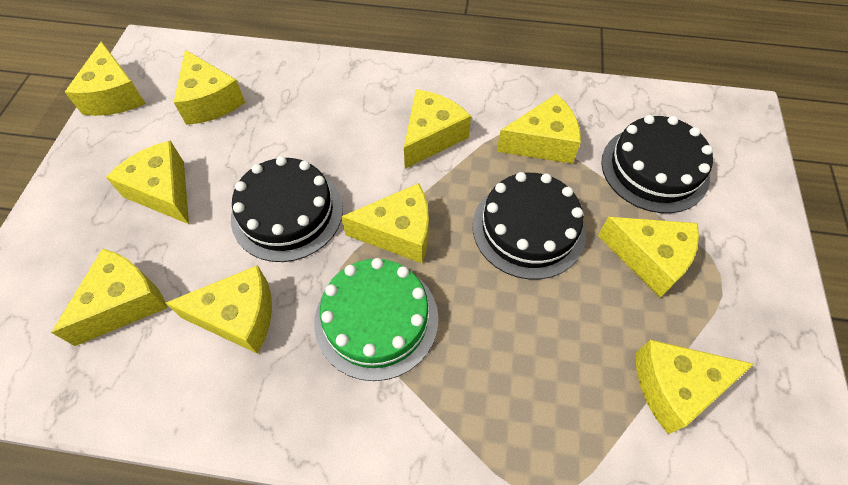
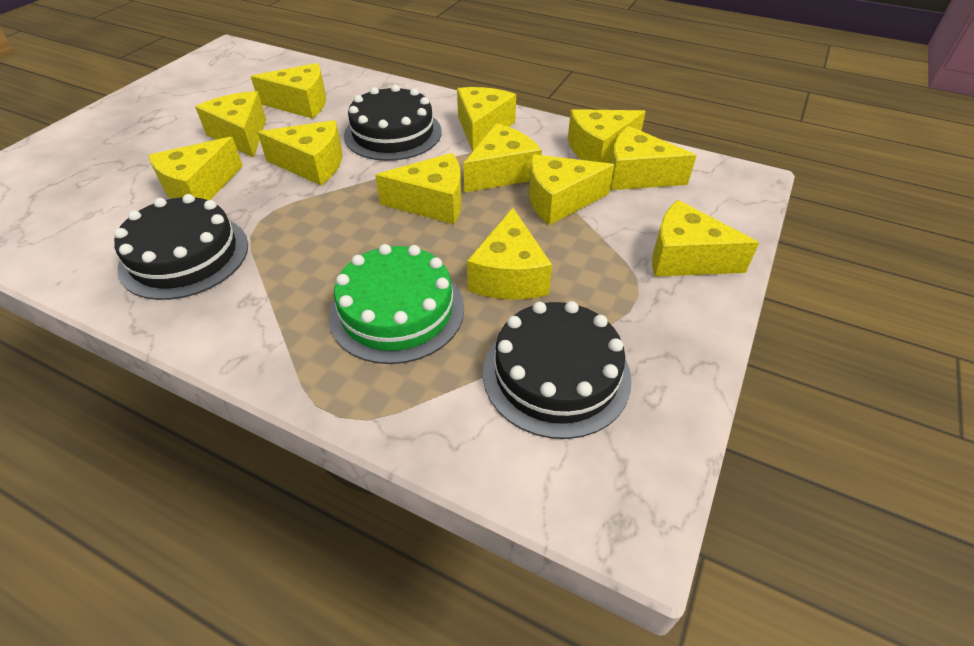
yellow cheese: [51,248,168,346] [65,41,146,116] [106,141,189,224] [166,265,272,354] [174,50,245,125] [341,183,429,263] [404,89,471,169] [497,94,581,164] [598,217,699,298] [636,340,754,434] = 10 -> [148,137,243,200] [195,91,266,158] [251,63,326,119] [257,120,342,185] [375,153,462,224] [457,87,516,152] [463,123,542,193] [467,208,552,300] [529,154,614,225] [568,109,646,163] [610,126,697,190] [652,200,759,277] = 12

